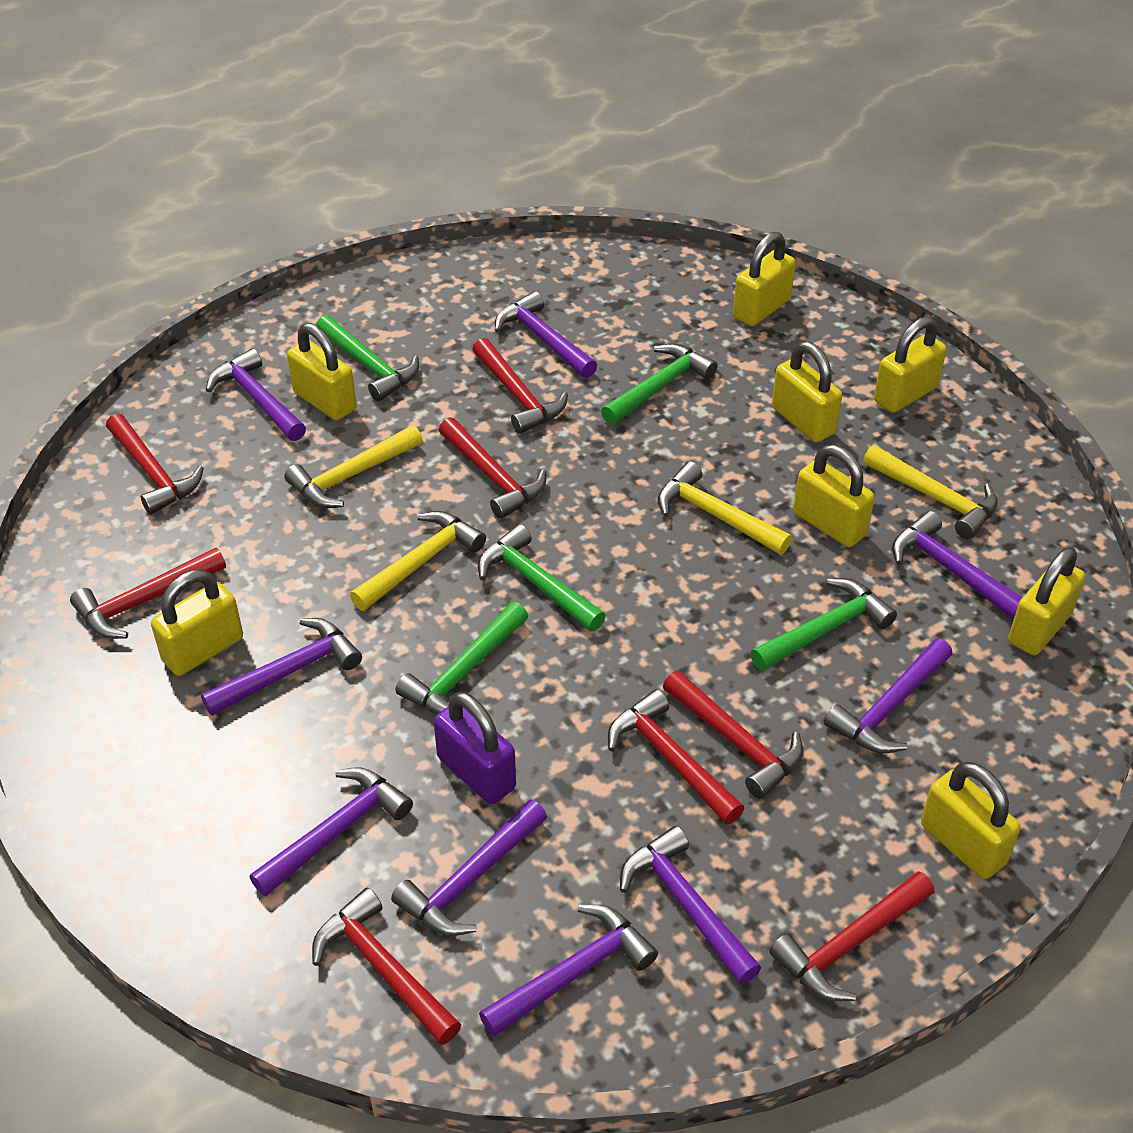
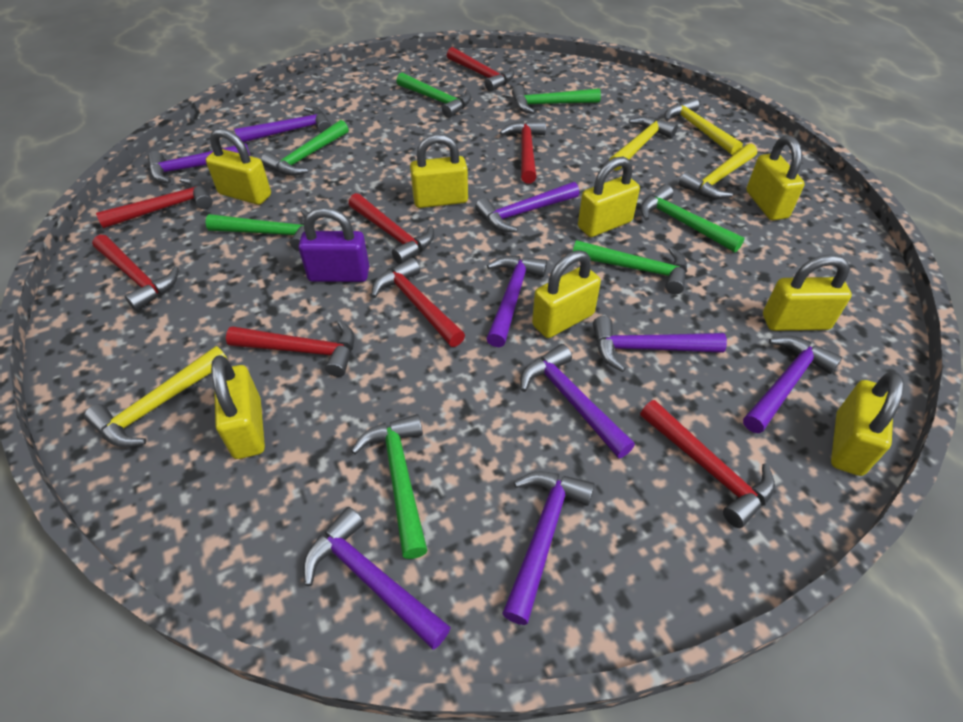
green hammer: [316,315,419,401] [396,602,528,714] [478,524,606,632] [601,343,718,425] [750,578,897,671] = 5 -> [205,209,315,251] [261,120,349,176] [351,414,427,559] [396,72,471,118] [512,85,601,114] [573,240,687,294] [640,184,745,253] = 7

